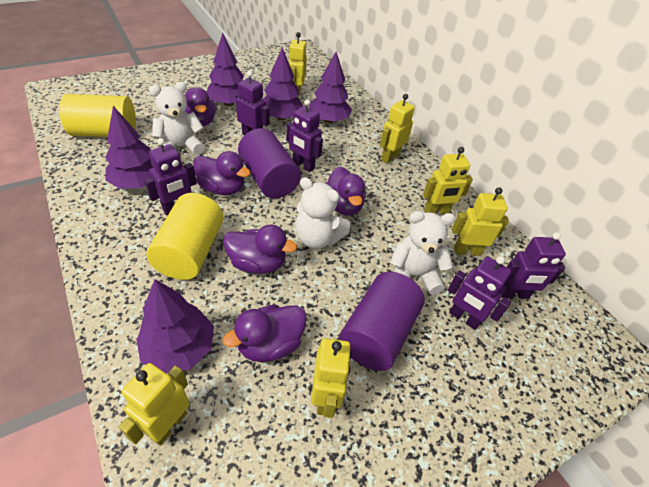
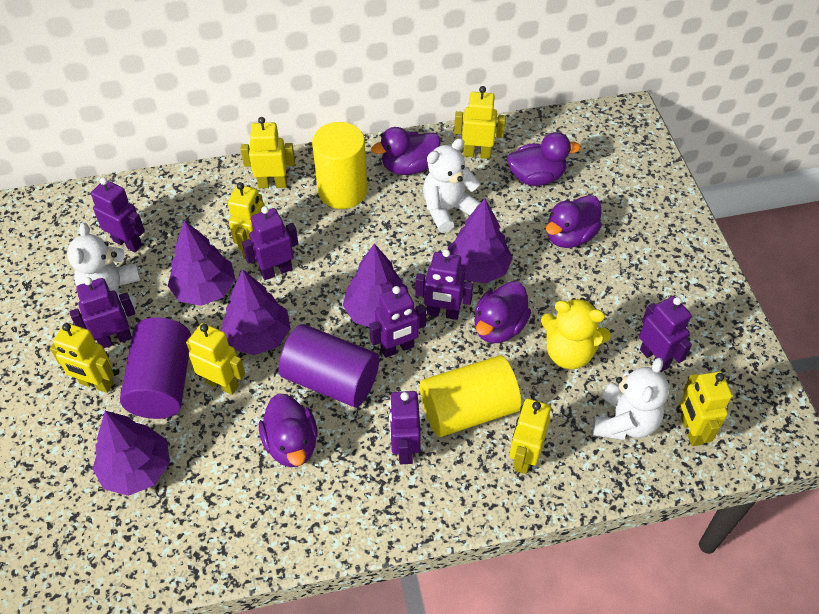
purple robot: [144,138,197,216] [236,71,270,135] [286,99,323,172] [448,256,511,330] [502,232,566,299] = 5 -> [69,277,135,348] [91,177,145,253] [242,206,298,280] [369,286,426,358] [389,391,421,464] [415,249,473,320] [639,296,692,372] = 7
yellow robot: [119,363,190,446] [288,32,307,98] [311,338,351,418] [380,94,415,164] [423,147,473,214] [452,187,509,256] = 6 -> [50,323,114,393] [186,323,245,395] [228,182,264,258] [240,117,295,188] [454,86,506,159] [510,398,551,474] [680,371,732,446] = 7
yellow teddy bear: none = 0 -> [541,298,611,369] = 1

